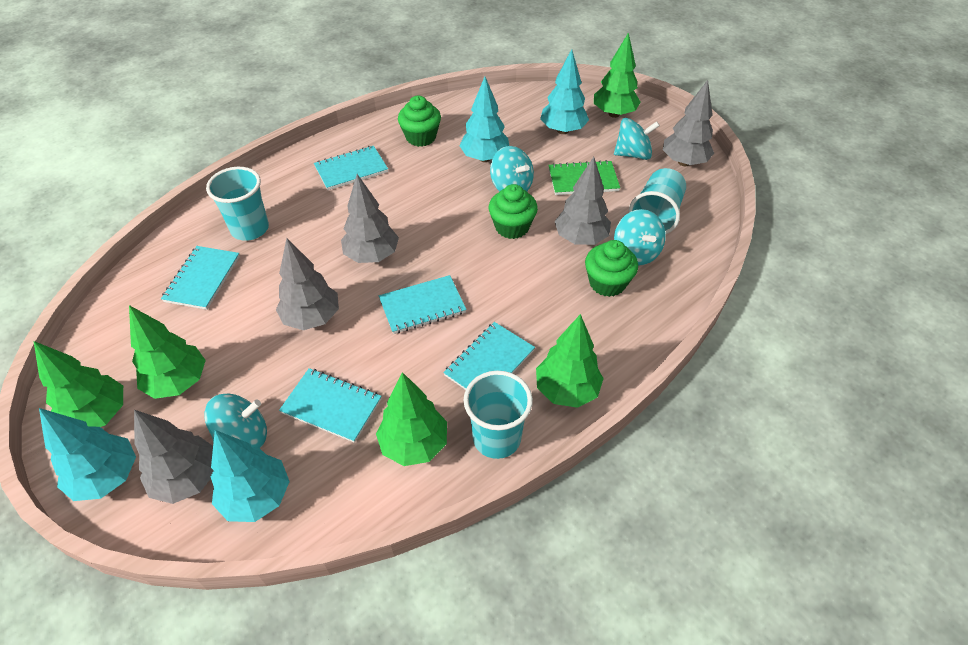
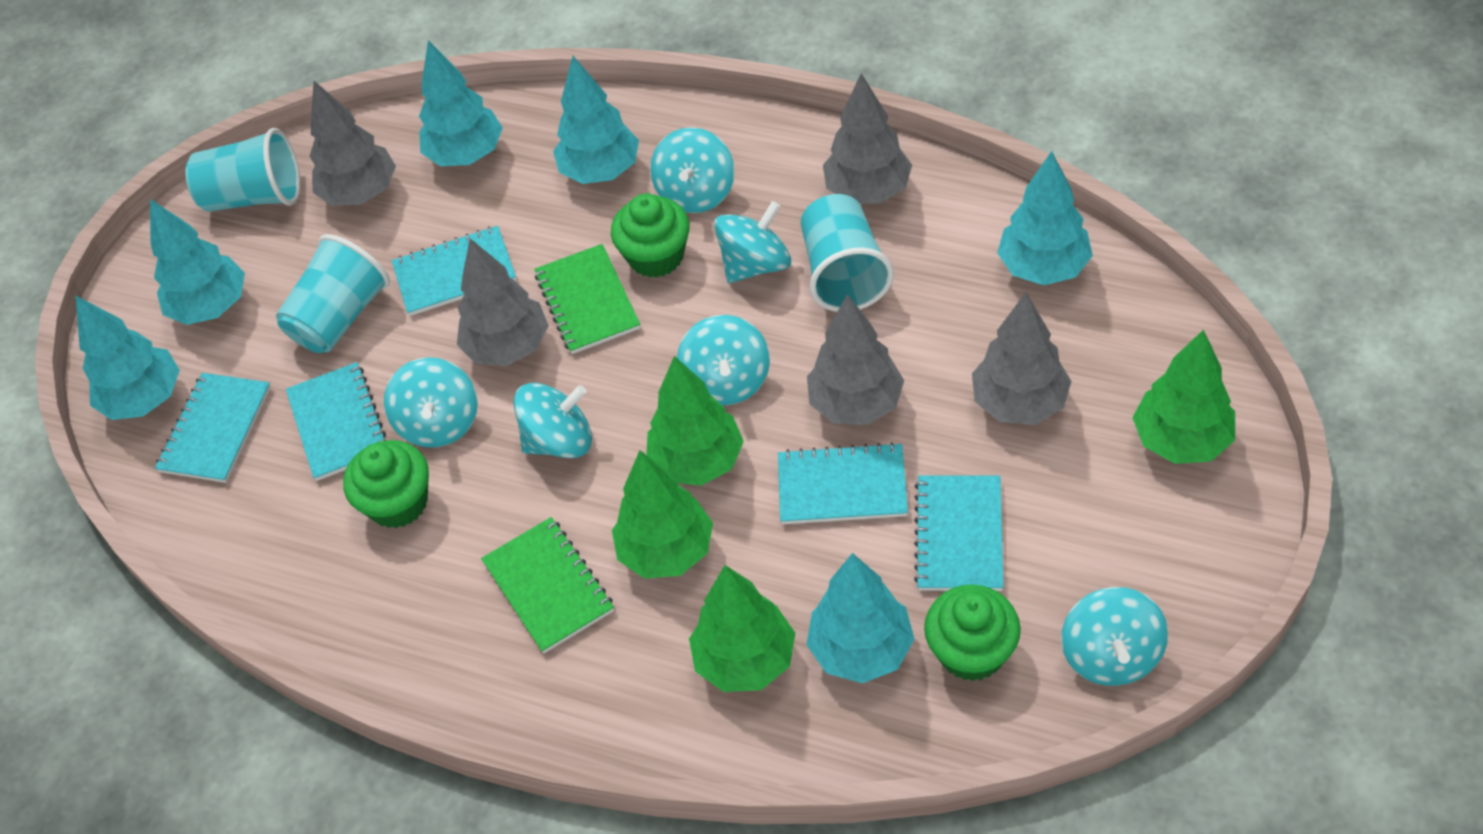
green notebook: [549,160,620,195] = 1 -> [481,517,614,654] [534,244,640,354] = 2
green tree: [34,341,123,427] [129,305,206,399] [376,372,447,466] [536,314,604,408] [594,33,641,118] = 5 -> [612,450,713,579] [646,356,744,486] [689,565,795,692] [1133,329,1235,464] = 4
turquoise spinning top: [204,394,267,448] [490,146,534,192] [614,118,660,160] [614,209,666,266] = 4 -> [384,357,478,448] [513,383,592,458] [650,127,734,213] [677,315,770,406] [714,201,791,283] [1061,587,1168,686] = 6
turquoise tree: [39,408,136,501] [211,430,290,522] [459,77,509,162] [540,49,589,134] = 4 -> [75,295,180,420] [150,199,245,325] [419,40,503,166] [553,56,639,184] [806,553,915,683] [997,151,1093,285] = 6

